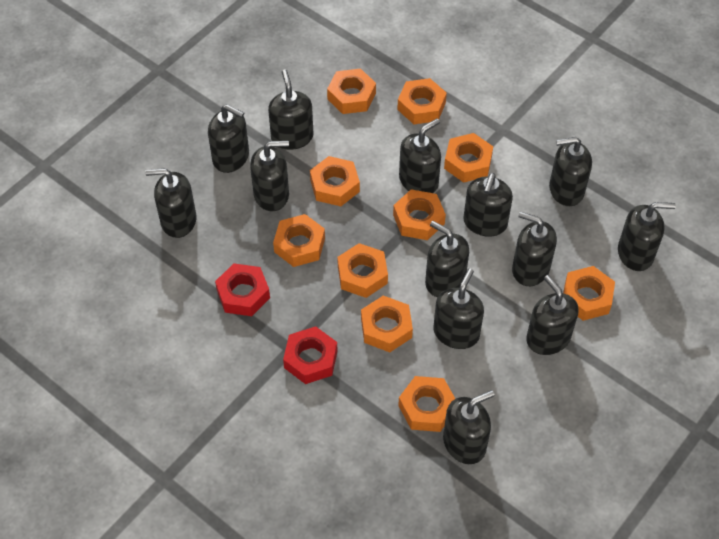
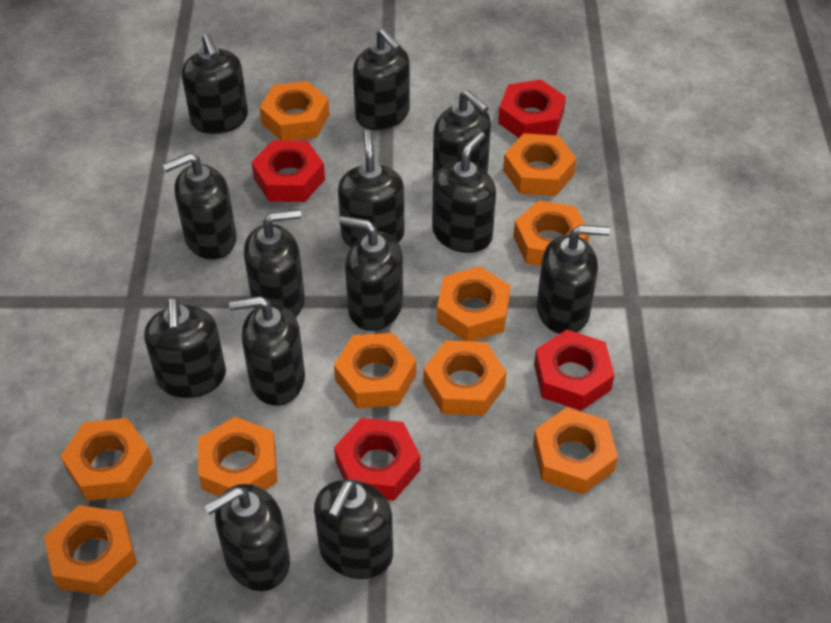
red nut: [215,263,270,316] [283,326,337,384] = 2 -> [252,140,325,202] [334,418,420,500] [498,79,566,138] [534,330,615,411] = 4

